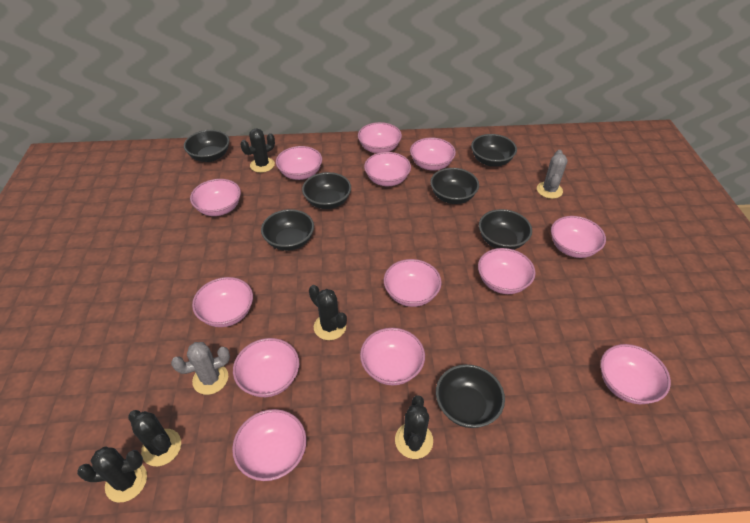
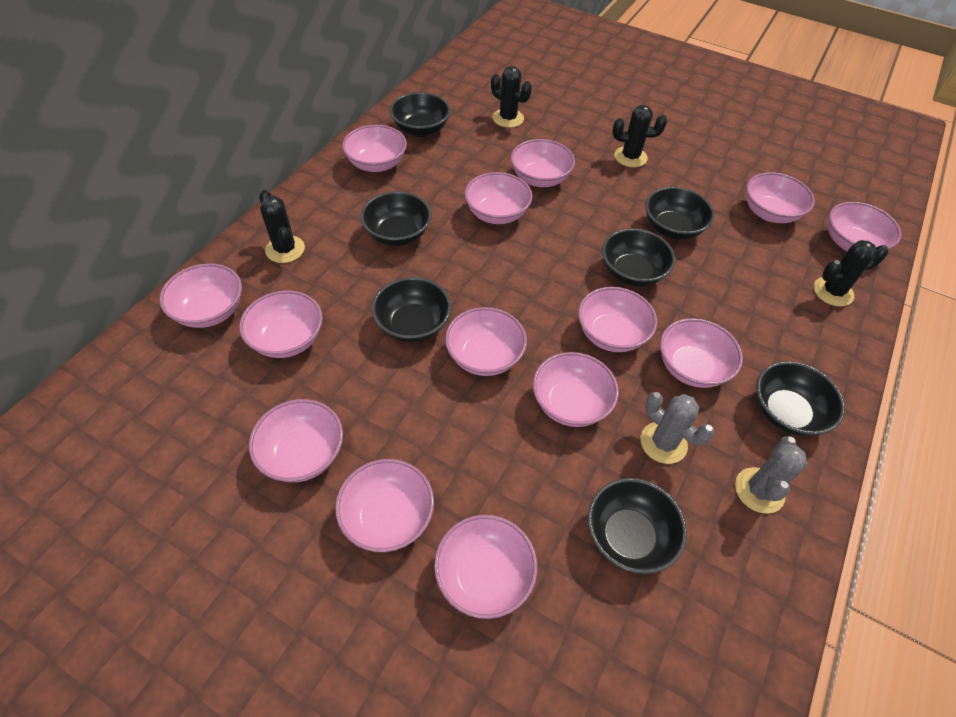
black cactus: [77,446,147,503] [128,410,181,466] [240,129,275,173] [309,285,347,340] [395,395,433,459] = 5 -> [259,190,305,263] [491,66,532,128] [613,105,667,167] [813,240,888,307] = 4
pink bowl: [190,179,241,216] [192,277,253,327] [232,409,307,481] [233,338,300,397] [276,146,322,180] [358,122,402,154] [360,328,425,385] [364,152,411,186] [384,259,442,307] [410,138,456,171] [478,248,535,294] [551,216,606,258] [600,344,671,404] = 13 -> [160,263,242,328] [239,290,323,358] [249,399,343,482] [335,459,434,552] [342,125,407,172] [434,515,537,619] [445,307,527,376] [464,172,532,224] [511,139,575,187] [533,352,619,427] [578,287,657,352] [660,318,743,388] [746,172,815,223] [828,202,901,251] = 14

